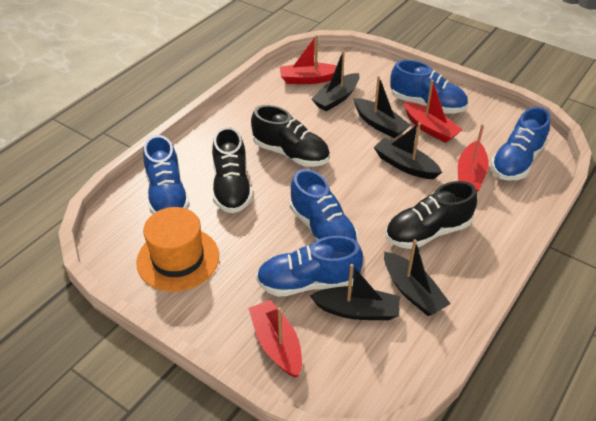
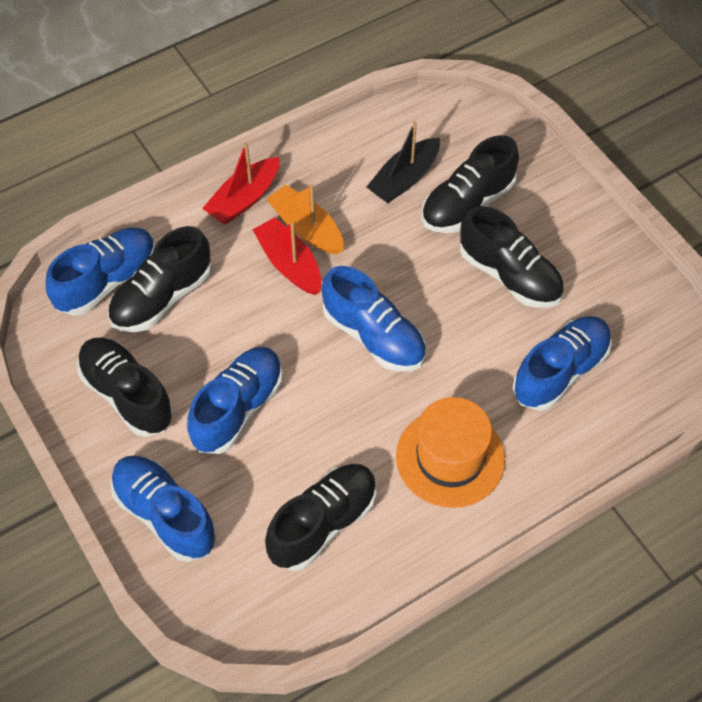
black boat: [310,264,400,320] [312,50,359,111] [354,76,411,138] [373,123,442,179] [384,239,451,316] = 5 -> [367,121,440,203] = 1
black shoe: [212,127,253,213] [251,105,330,167] [385,181,477,249] = 3 -> [77,337,174,437] [108,226,212,332] [265,464,377,571] [421,135,519,233] [460,206,564,308] = 5
orange boat: none = 0 -> [266,184,344,254] = 1
red boat: [248,300,302,378] [280,35,337,84] [404,80,462,143] [458,124,489,191] = 4 -> [202,142,280,224] [253,217,322,295] = 2

